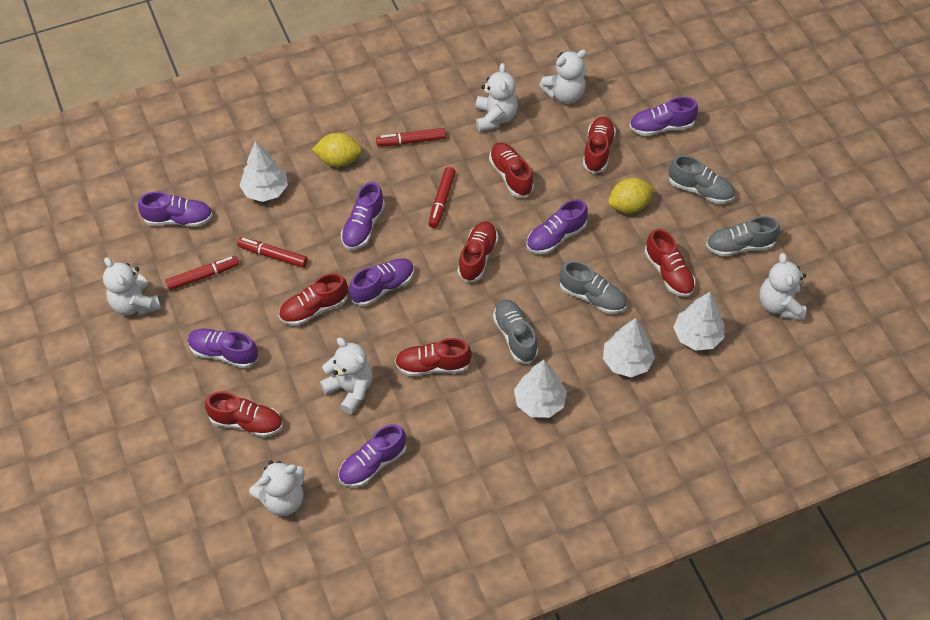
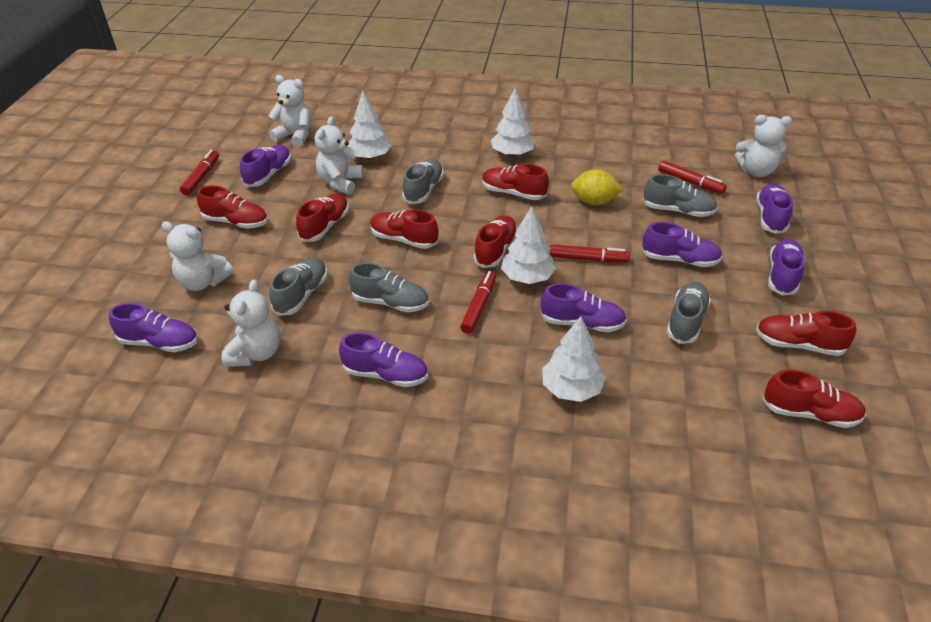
grey shoe: [493,299,538,364] [559,261,627,314] [668,155,735,204] [706,216,780,256] = 4 -> [270,258,328,316] [349,262,429,312] [402,159,444,204] [643,174,717,217] [667,282,711,344] = 5
white teddy bear: [103,257,161,316] [249,461,305,516] [320,337,373,414] [475,63,518,132] [539,50,587,104] [759,253,806,320] = 6 -> [161,221,234,291] [222,280,280,367] [269,75,311,147] [315,116,363,195] [735,115,792,177] = 5
yellow lemon: [312,132,362,167] [608,178,654,214] = 2 -> [571,169,623,205] = 1

